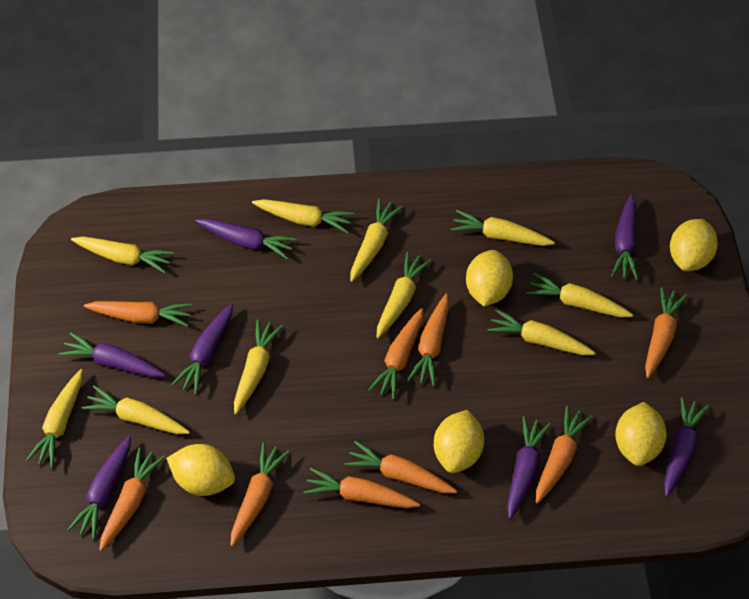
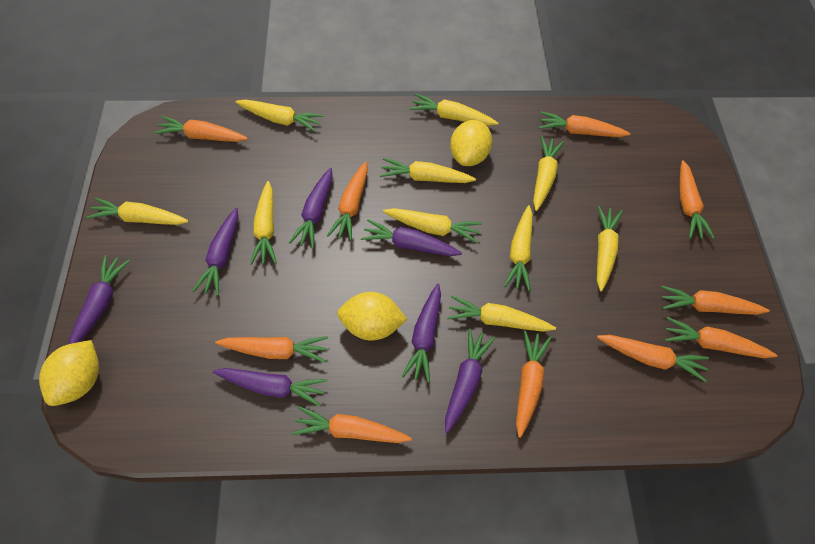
orange carrot: [84,301,192,327] [99,447,165,551] [230,443,290,547] [303,468,420,508] [345,441,457,493] [368,308,423,400] [408,294,449,386] [536,406,593,504] [645,287,687,378] = 9 -> [154,116,248,142] [215,336,328,363] [292,406,412,443] [327,161,368,241] [516,331,552,438] [539,112,631,137] [597,335,709,382] [661,286,770,315] [665,317,777,358] [680,160,715,239] = 10
yellow lemon: [166,444,235,496] [434,410,484,473] [466,250,513,306] [615,402,667,466] [670,219,718,271] = 5 -> [39,340,99,406] [337,292,408,341] [450,120,492,166] = 3

